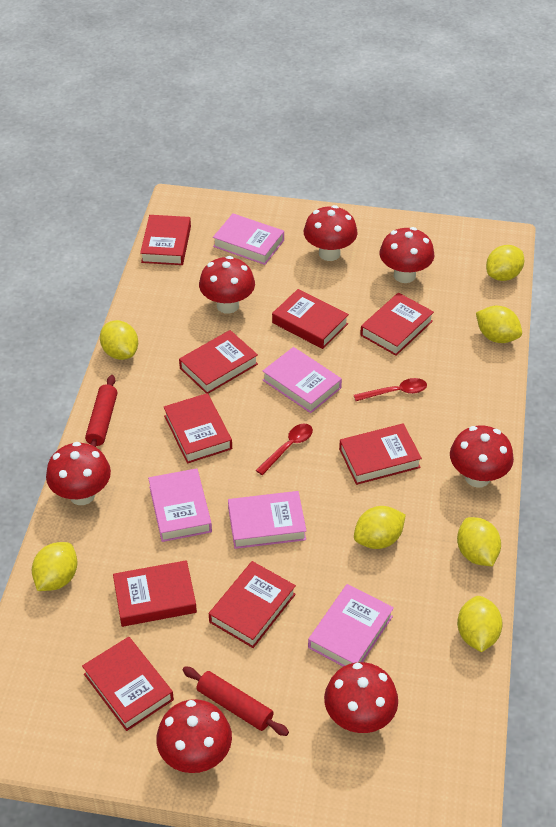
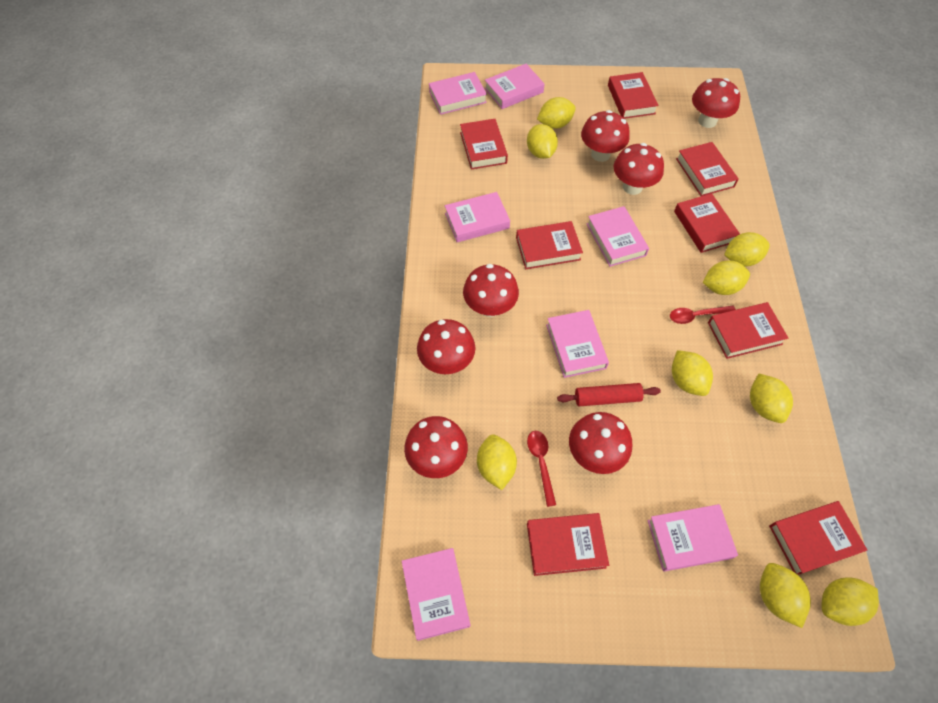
pink book: [148,468,212,542] [213,214,284,265] [228,491,307,549] [263,347,342,413] [308,584,394,666] = 5 -> [402,548,470,641] [429,72,487,115] [445,192,510,242] [485,64,545,109] [546,310,609,378] [587,206,649,267] [647,504,738,572] = 7
red book: [82,637,174,731] [113,560,197,627] [140,215,191,265] [164,393,232,464] [179,330,258,394] [209,561,296,648] [272,289,349,349] [339,424,422,485] [360,293,434,356] = 9 -> [460,119,508,169] [516,221,583,269] [527,513,609,576] [608,72,659,119] [674,194,740,253] [676,142,739,196] [708,302,788,359] [769,501,867,575] = 8
red rolling pin: [85,375,118,447] [183,667,289,736] = 2 -> [557,383,661,406] = 1
yellow lemon: [32,542,78,591] [100,320,138,360] [354,506,406,549] [457,517,501,566] [457,596,503,652] [476,306,522,343] [486,245,524,281] = 7 -> [477,434,517,490] [527,124,558,159] [537,97,576,129] [672,350,713,396] [703,260,750,295] [724,232,770,266] [750,373,793,423] [760,563,811,628] [822,577,879,626] = 9

